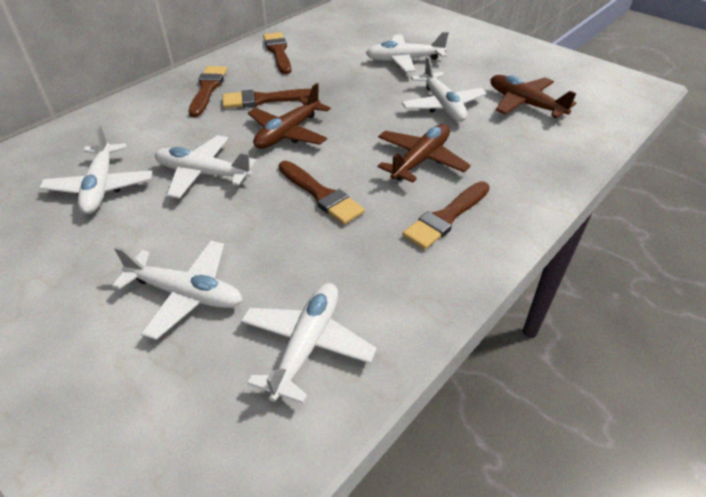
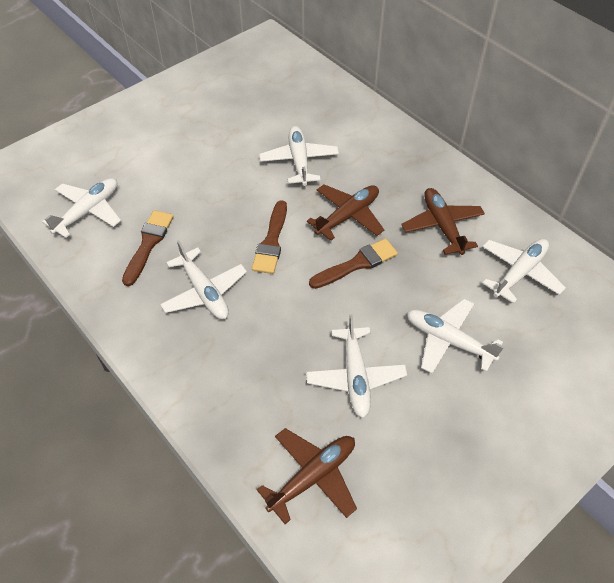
brown brush: [189,66,227,117] [222,89,311,108] [263,32,291,74] [279,161,365,225] [403,181,490,250] = 5 -> [122,210,174,286] [252,200,287,274] [309,238,398,289] = 3

